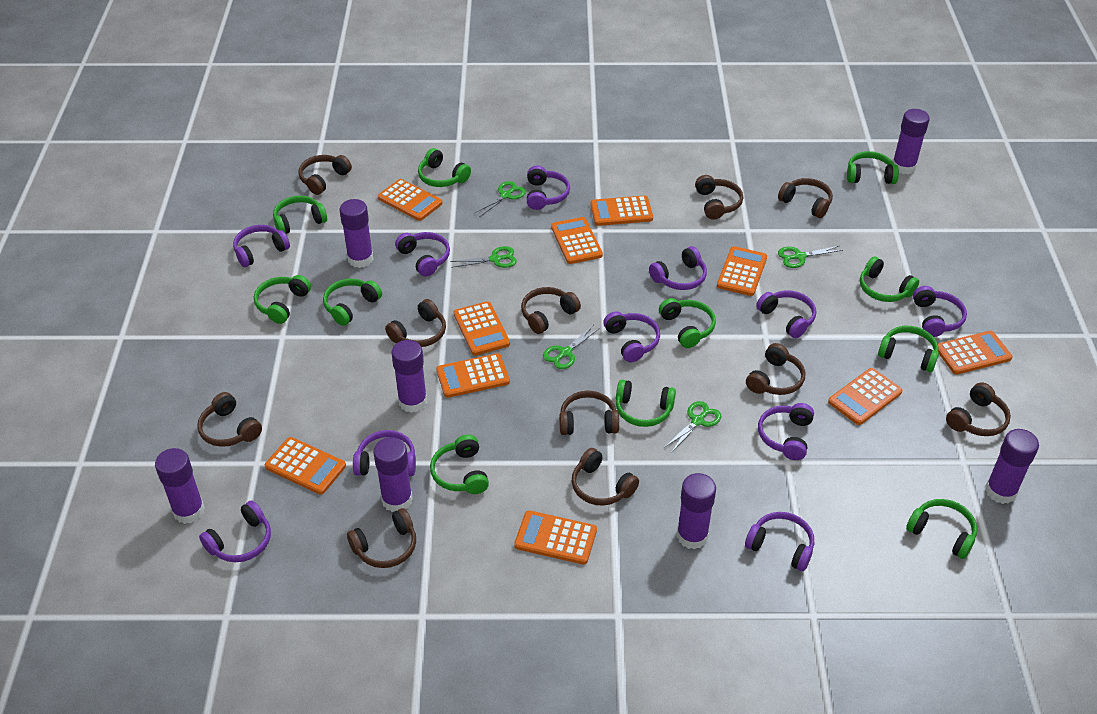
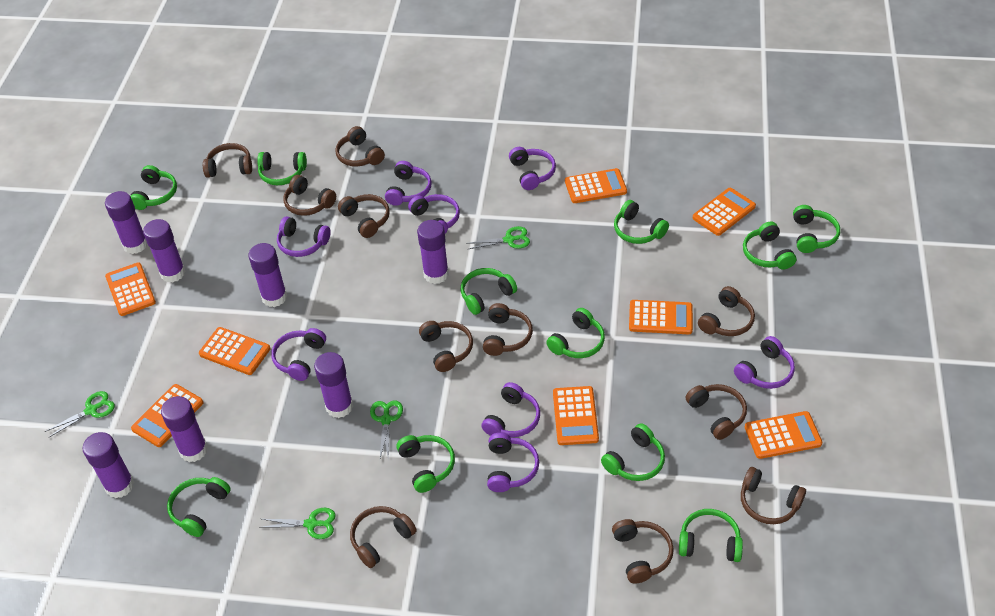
green scissors: [450,246,517,268] [475,181,526,217] [543,325,600,369] [664,401,722,453] [778,246,843,268] = 5 -> [44,391,115,438] [259,508,336,539] [370,400,403,460] [466,226,530,250] = 4
orange calculator: [265,437,346,495] [378,179,443,221] [436,353,510,398] [454,301,510,356] [514,510,597,565] [551,217,603,264] [590,195,653,226] [717,246,767,296] [828,368,902,425] [938,331,1012,375] = 10 -> [105,262,156,316] [131,384,204,447] [199,327,270,375] [553,386,599,445] [565,168,627,203] [629,300,693,334] [693,188,756,236] [745,411,822,459] = 8
purple headphones: [199,500,271,562] [233,225,290,267] [353,430,416,476] [395,232,450,277] [527,165,570,210] [603,311,660,362] [649,246,707,290] [745,512,814,571] [756,290,816,338] [758,403,814,460] [913,286,967,337] = 11 -> [271,328,326,381] [277,216,331,257] [385,161,432,206] [408,194,460,234] [481,382,540,437] [487,433,539,492] [509,147,556,190] [734,336,795,389] = 8

